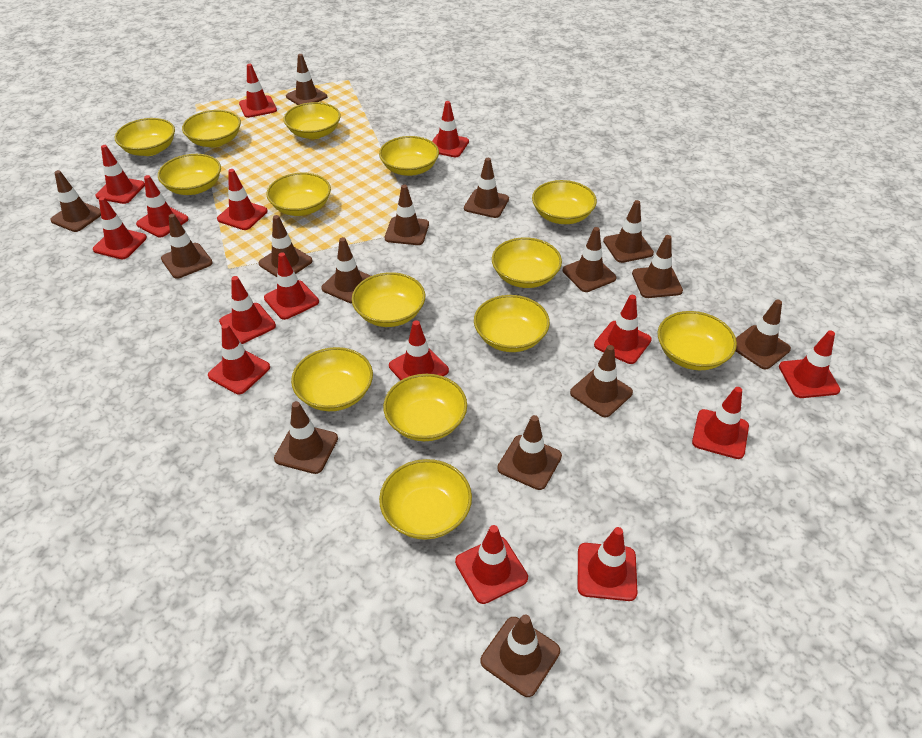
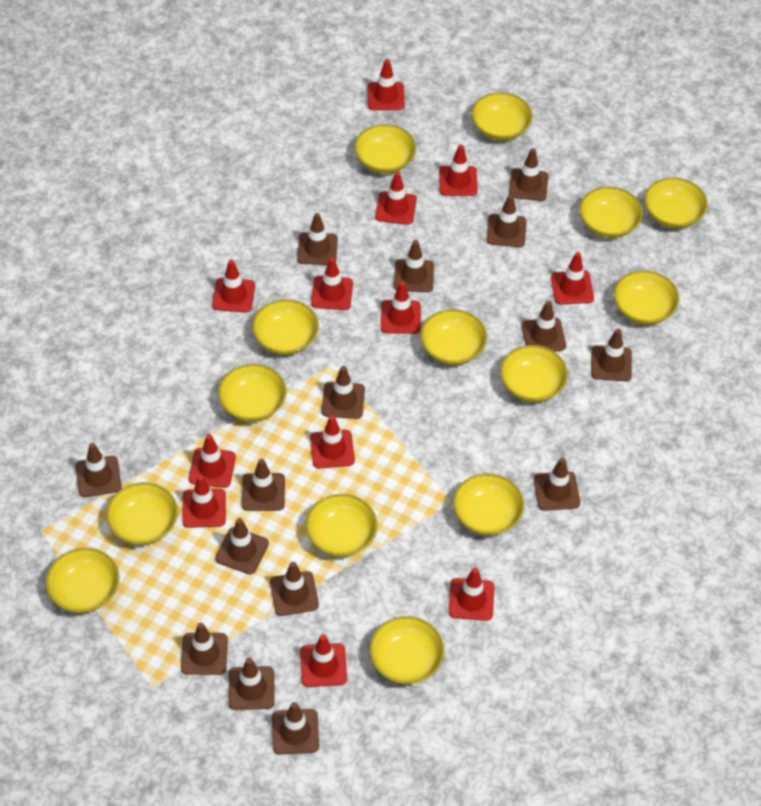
red traffic cone: [93,197,147,259] [95,145,145,204] [136,175,188,237] [208,324,270,394] [217,169,268,230] [219,276,276,344] [239,64,277,118] [264,252,319,320] [389,320,449,380] [432,101,469,157] [455,525,528,604] [578,527,637,601] [594,295,652,364] [692,387,749,459] [779,330,841,398] = 15 -> [182,475,226,528] [189,434,236,488] [212,260,255,313] [300,634,347,687] [310,415,355,468] [311,257,353,310] [368,59,405,110] [375,172,417,225] [381,282,421,334] [439,144,478,196] [449,568,494,621] [551,252,594,305] = 12

